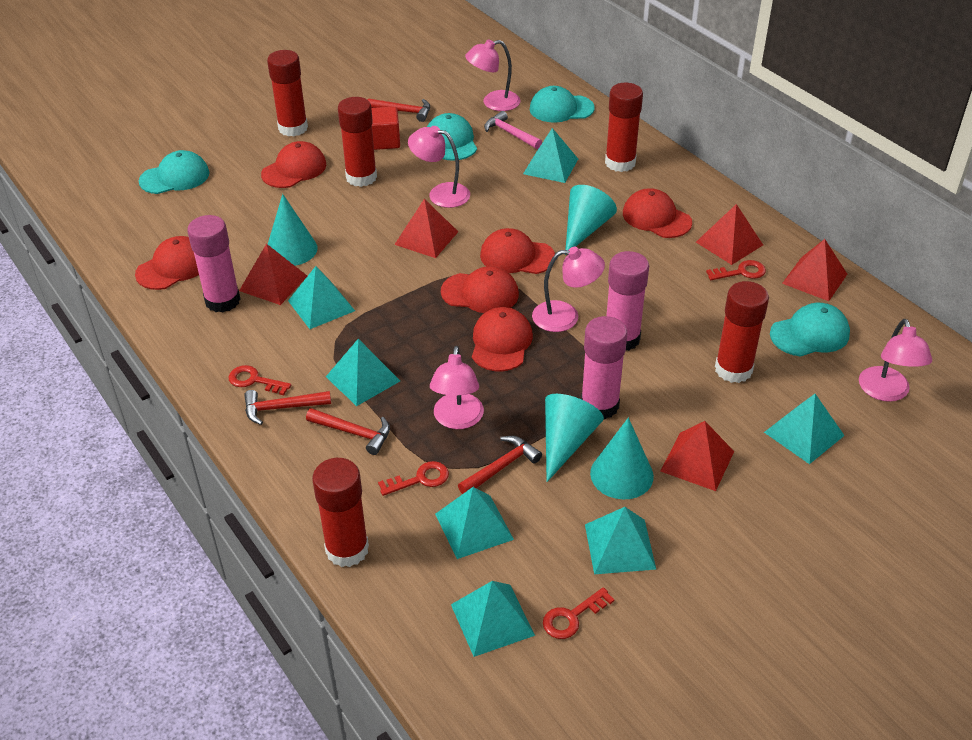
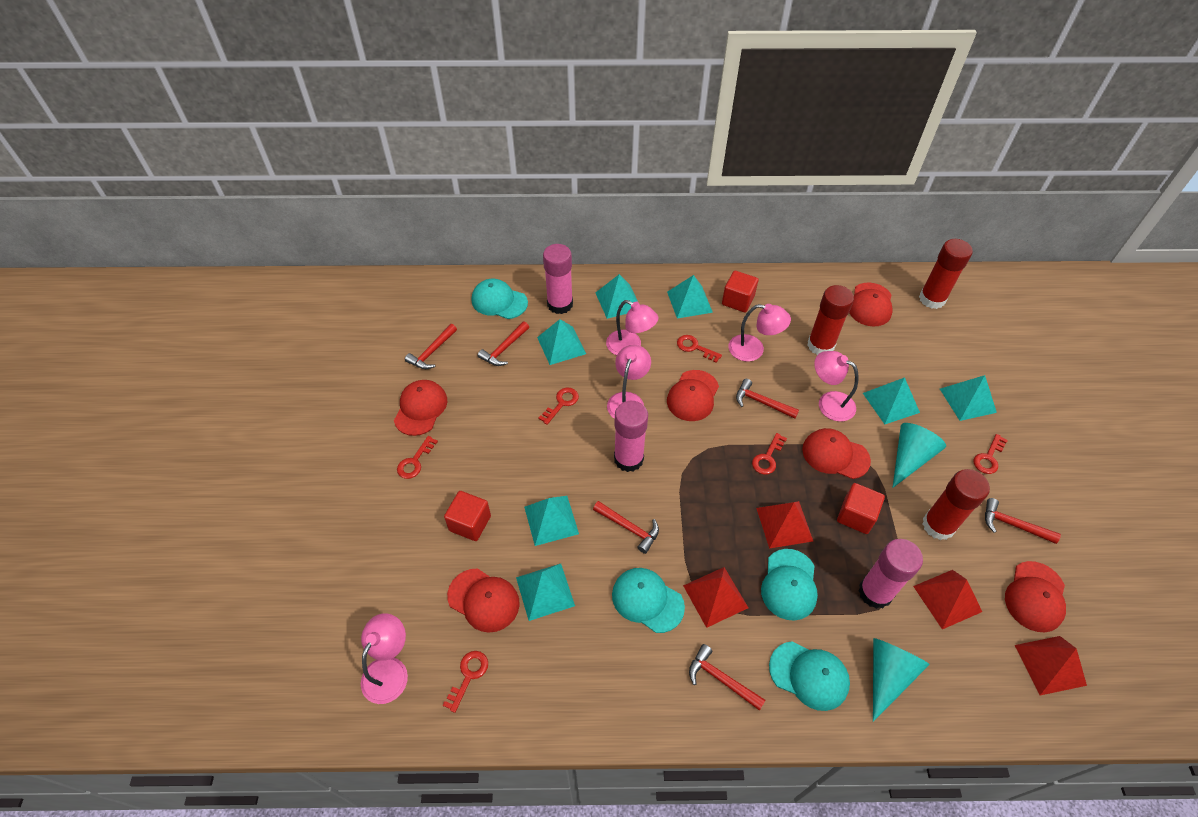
pink hammer: [484,111,542,149] = 1 -> none = 0
red cube: [372,107,400,150] = 1 -> [444,491,491,541] [722,271,759,313] [837,483,885,534] = 3
red glue stick: [267,50,308,136] [312,458,369,567] [338,97,377,187] [605,83,643,172] [715,281,769,383] = 5 -> [807,285,854,355] [919,239,973,309] [922,469,990,540] = 3
red hammer: [244,390,331,425] [306,408,390,455] [368,98,430,122] [458,436,542,494] = 4 -> [405,324,457,369] [478,322,529,366] [593,501,659,554] [689,644,766,711] [736,379,799,419] [985,498,1061,544] = 6
red key: [229,365,291,395] [378,461,449,496] [543,587,614,639] [706,260,766,280] = 4 -> [397,436,438,479] [443,651,488,713] [538,388,579,425] [677,335,722,363] [752,433,787,475] [973,434,1008,474] = 6
red pyramid: [239,244,307,305] [394,199,458,258] [661,421,734,491] [696,204,763,265] [782,239,847,301] = 5 -> [683,567,748,628] [756,501,813,549] [913,570,982,629] [1015,636,1087,695] = 4
turquoise cone: [268,194,317,266] [545,394,604,482] [565,185,617,255] [590,418,654,499] = 4 -> [873,638,930,722] [892,423,946,488] = 2

